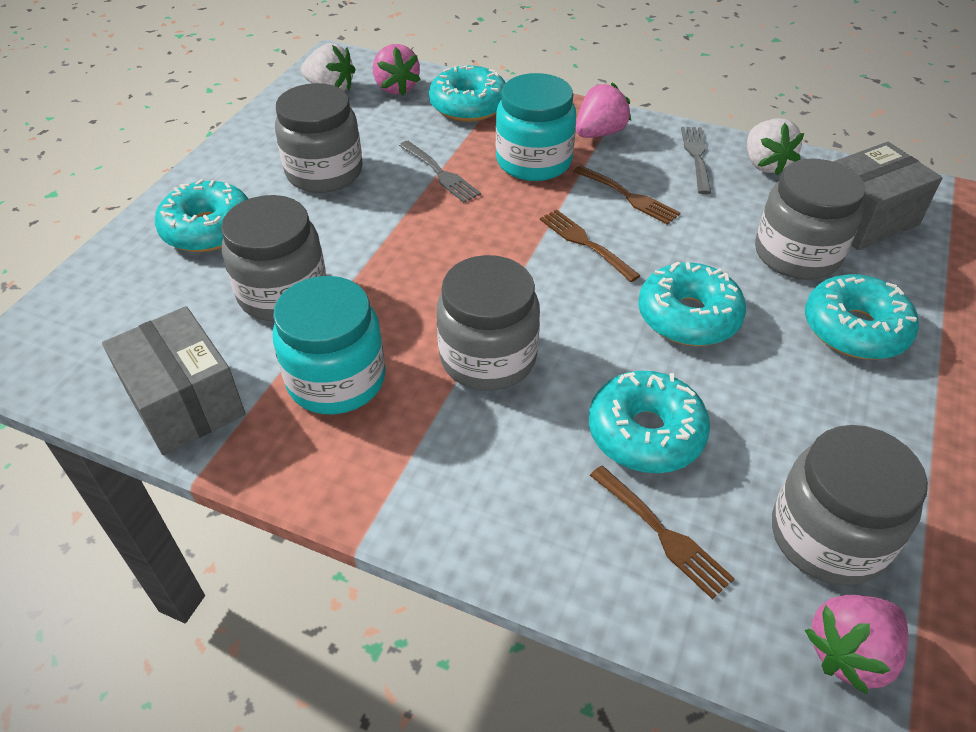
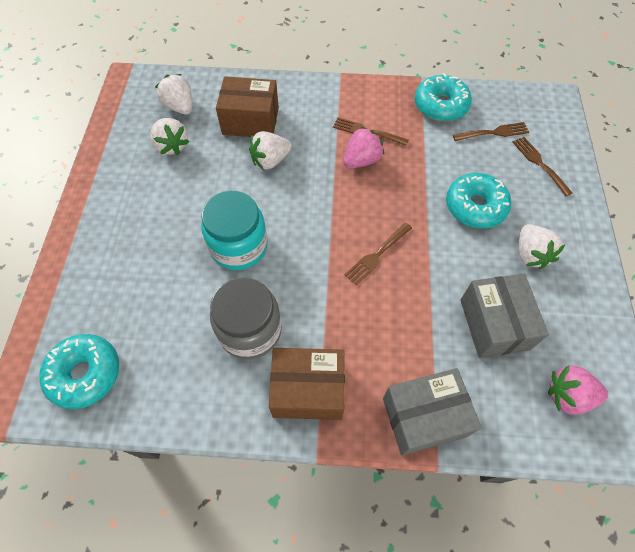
brown box: none = 0 -> [216,76,279,137] [269,348,345,420] = 2
brown fork: [540,209,641,282] [573,165,680,225] [590,466,735,599] = 3 -> [333,117,409,146] [345,223,412,286] [453,122,529,141] [513,137,572,196] = 4
grey fork: [399,141,481,203] [681,127,711,194] = 2 -> none = 0
grey jar: [221,195,326,321] [275,83,363,193] [437,255,540,391] [755,159,866,280] [772,425,928,585] = 5 -> [210,277,282,359] = 1
pink strawberry: [373,44,421,95] [576,83,631,138] [805,595,908,694] = 3 -> [343,127,384,169] [548,365,608,415] = 2
turquoise donut: [155,179,249,252] [429,65,505,122] [589,371,710,473] [638,262,746,346] [805,274,919,360] = 5 -> [39,334,119,409] [415,73,472,121] [446,173,511,228] = 3
turquoise jar: [273,276,386,414] [496,73,576,181] = 2 -> [201,191,268,270] = 1
white strawberry: [301,43,355,91] [747,118,804,175] = 2 -> [150,118,189,155] [155,74,192,114] [249,131,292,170] [519,224,566,269] = 4

